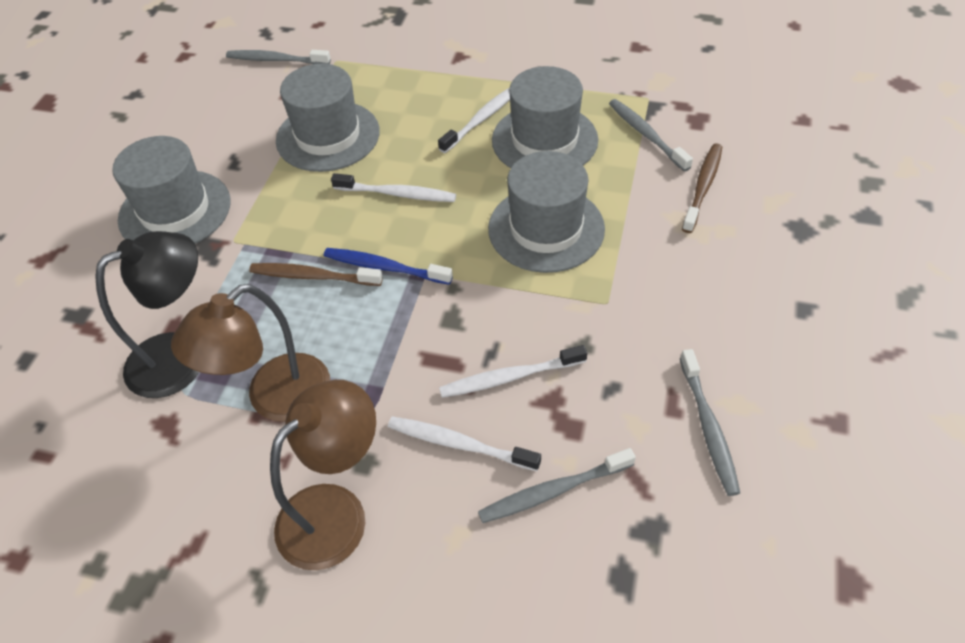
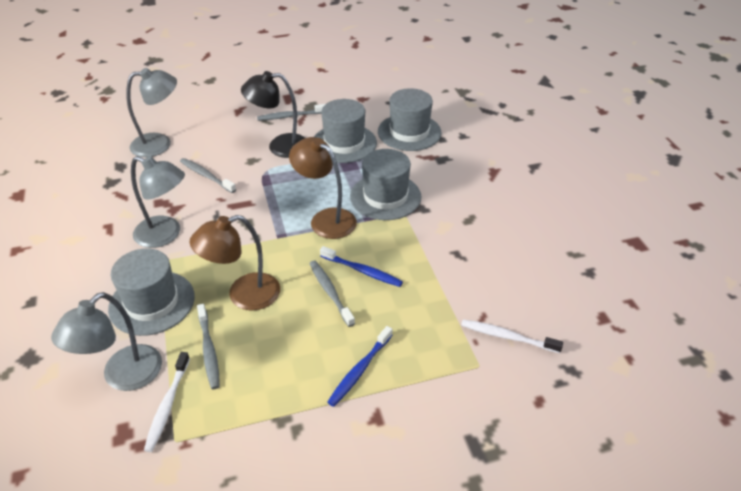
blue toothbrush: [324,248,453,285] = 1 -> [320,246,403,287] [327,326,392,407] = 2
brown toothbrush: [249,263,383,286] [682,143,722,233] = 2 -> none = 0
grey lamp: none = 0 -> [51,292,162,391] [126,68,177,157] [131,156,185,248] = 3
white toothbrush: [331,173,456,202] [388,417,541,471] [438,88,510,153] [439,345,587,398] = 4 -> [144,352,190,452] [461,319,563,353] = 2

